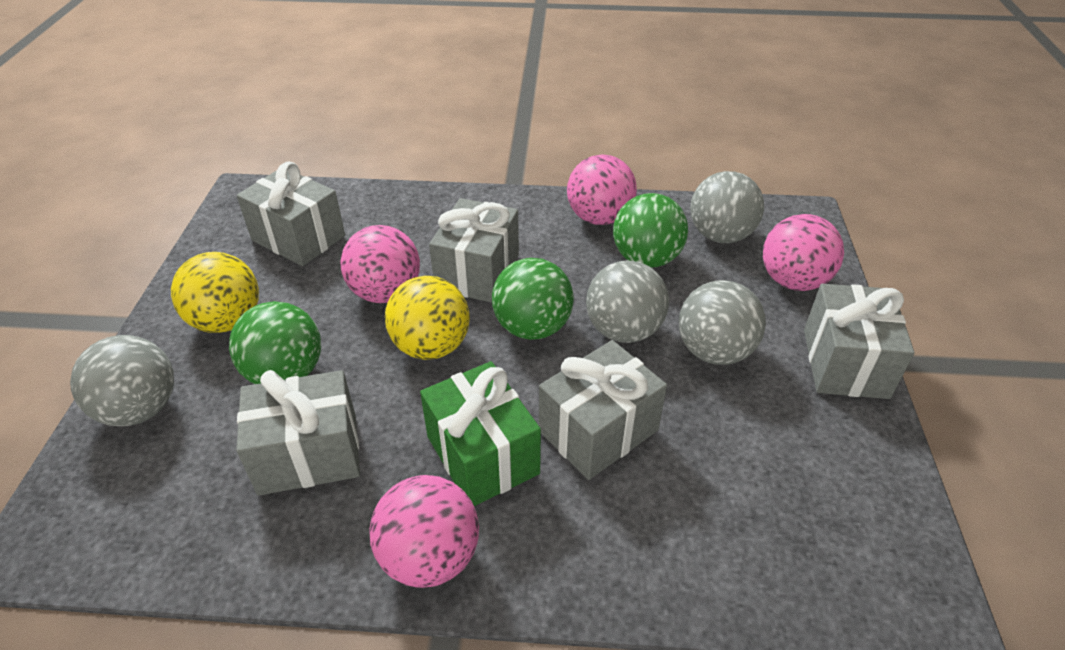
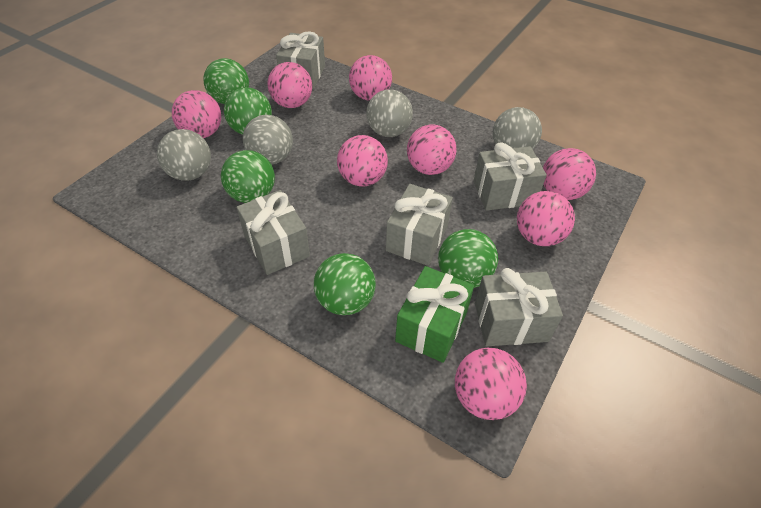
green ball: [229,301,321,384] [492,258,574,340] [613,193,688,268] = 3 -> [203,58,249,104] [221,150,275,203] [224,87,272,135] [314,253,376,315] [438,229,498,288] = 5
pink ball: [340,225,420,303] [369,475,479,588] [567,154,637,225] [763,214,844,291] = 4 -> [172,90,221,138] [268,62,312,108] [337,135,388,187] [349,55,392,101] [407,124,457,175] [455,348,527,420] [517,191,575,246] [543,148,596,200] = 8
yellow ball: [171,252,259,333] [385,276,470,360] = 2 -> none = 0

